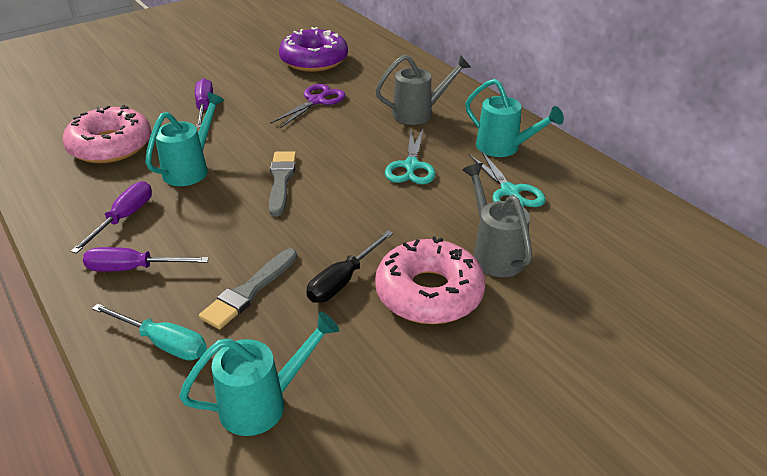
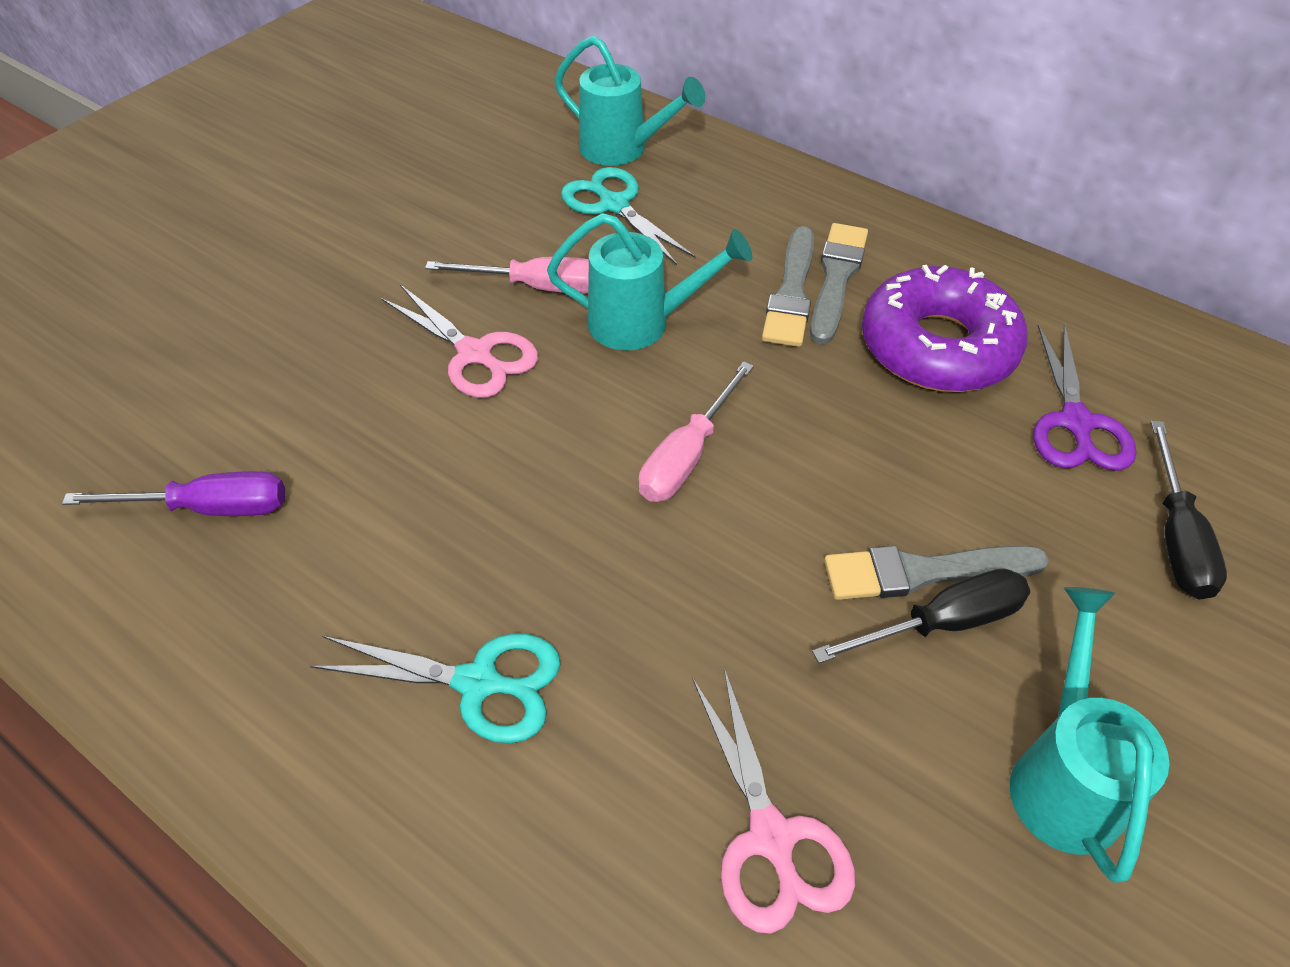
black screwdriver: [307,231,393,303] = 1 -> [812,568,1030,663] [1151,421,1227,599] = 2
grey brush: [199,249,297,329] [269,151,296,216] = 2 -> [762,226,814,347] [810,223,868,345] [824,546,1049,600] = 3
grey watering can: [375,55,471,125] [462,163,532,277] = 2 -> none = 0
pink donut: [62,105,151,163] [375,236,485,324] = 2 -> none = 0
pink scissors: none = 0 -> [381,284,538,398] [693,668,855,934] = 2
pink screwdriver: none = 0 -> [425,257,589,294] [639,361,754,502] = 2
purple screwdriver: [71,181,152,254] [83,247,209,271] [195,78,213,128] = 3 -> [62,471,285,516] = 1
turquoise screwdriver: [92,303,207,361] = 1 -> none = 0

